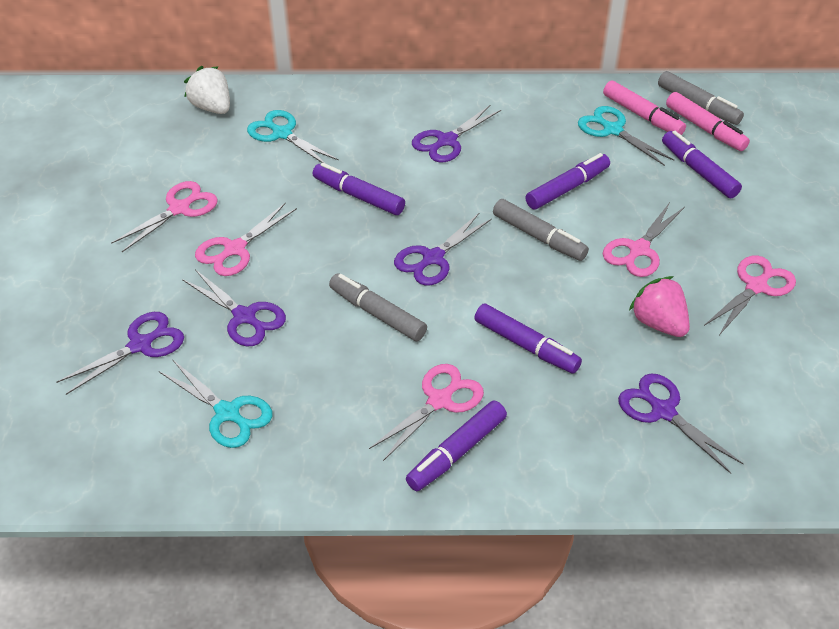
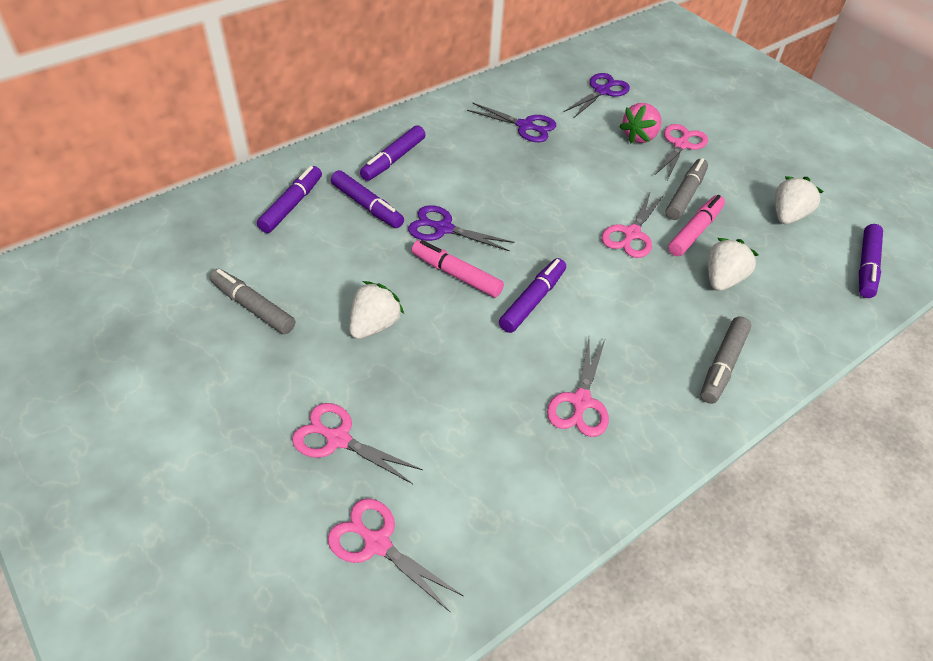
purple scissors: [56,312,184,395] [182,269,286,346] [394,212,492,286] [412,105,501,162] [618,374,744,474] = 5 -> [408,205,514,251] [467,103,556,142] [564,73,630,118] = 3
turquoise scissors: [159,359,273,448] [247,110,339,164] [578,106,674,166] = 3 -> none = 0
white strawberry: [184,66,230,114] = 1 -> [349,281,404,339] [708,238,759,291] [775,176,824,224] = 3

